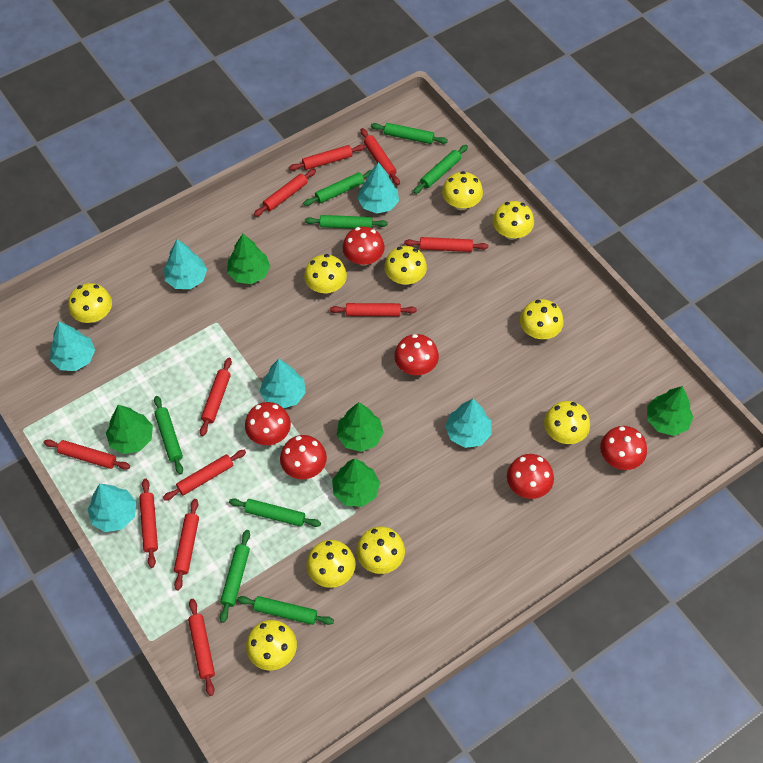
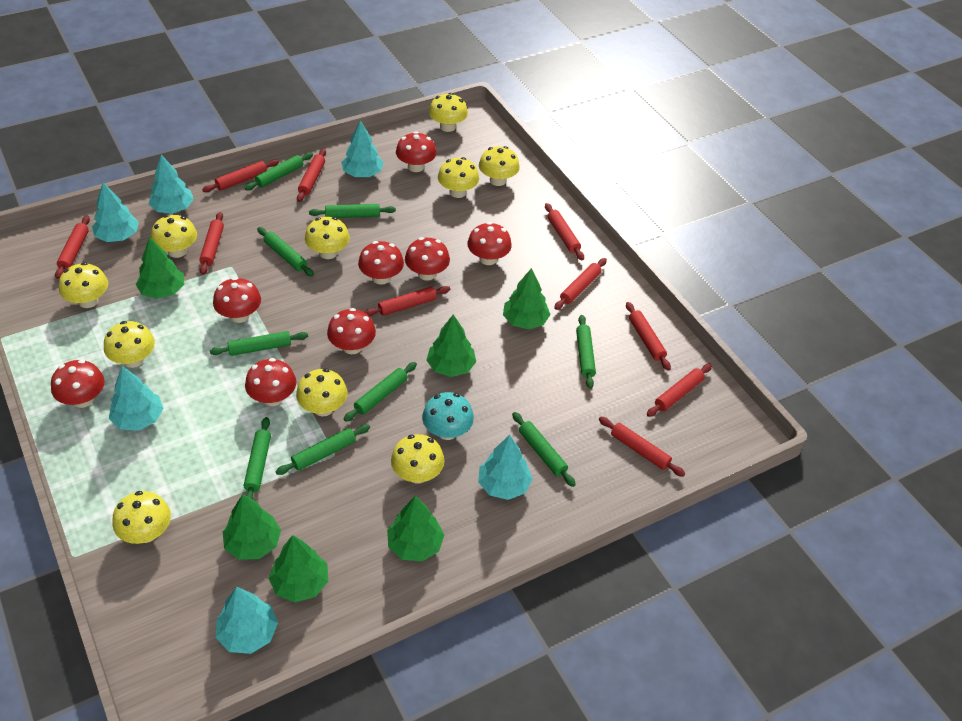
green rolling pin: [154,396,183,475] [220,530,250,623] [229,498,321,527] [237,596,334,625] [303,170,372,206] [305,215,388,229] [371,123,448,144] [413,145,468,194] = 8 -> [210,331,308,356] [244,417,271,500] [245,152,313,190] [257,227,314,276] [275,424,370,475] [309,204,396,218] [344,362,417,422] [512,412,576,487] [576,315,596,389] = 9
green tree: [106,405,153,454] [227,234,270,284] [332,458,380,507] [337,402,384,452] [647,386,693,436] = 5 -> [136,237,184,299] [223,494,281,560] [269,535,328,602] [387,496,444,561] [427,314,476,377] [503,268,551,330] = 6
red mushroom: [245,402,291,445] [280,435,327,479] [343,227,385,266] [394,334,439,375] [507,454,554,499] [600,426,647,470] = 6 -> [51,360,105,408] [213,277,261,323] [245,358,296,406] [327,308,376,354] [358,241,404,285] [396,132,437,172] [405,237,450,281] [467,222,512,265] = 8
red rolling pin: [44,439,130,470] [139,478,158,568] [163,450,246,501] [174,499,199,590] [188,599,215,696] [200,358,232,436] [254,169,316,217] [289,144,365,171] [330,303,417,316] [361,128,400,185] [404,237,488,252] = 11 -> [55,215,90,279] [199,212,224,275] [202,159,279,192] [297,149,326,202] [365,286,450,316] [545,203,584,260] [554,258,607,310] [599,417,685,477] [626,302,671,371] [647,364,712,417] = 10
turquoise mushroom: none = 0 -> [422,392,474,440] = 1

